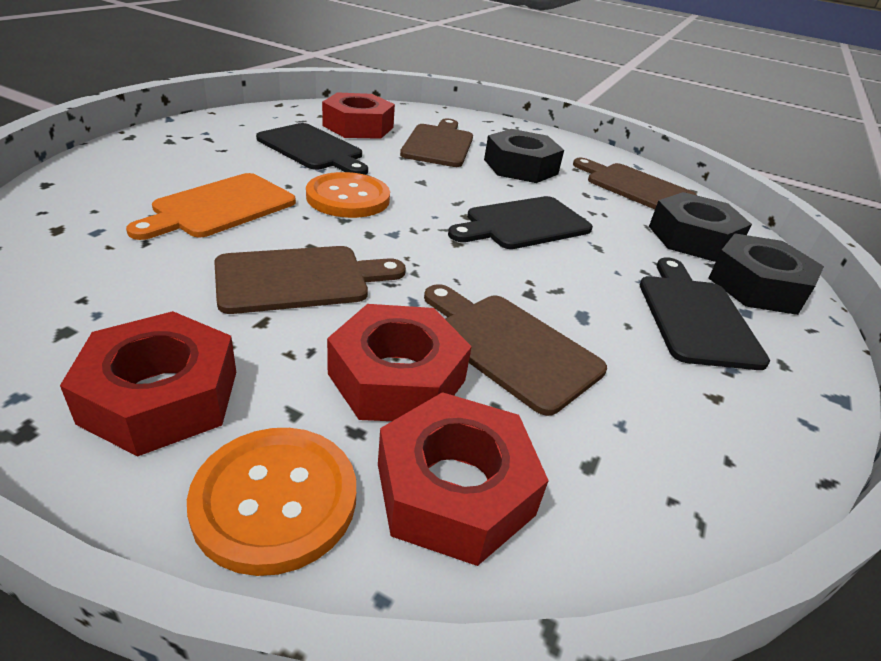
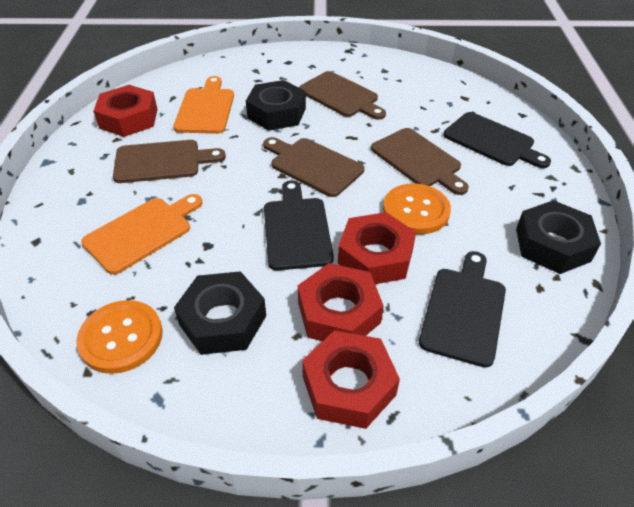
orange cutting board: [126,173,296,240] = 1 -> [81,194,202,275] [173,76,234,134] = 2

